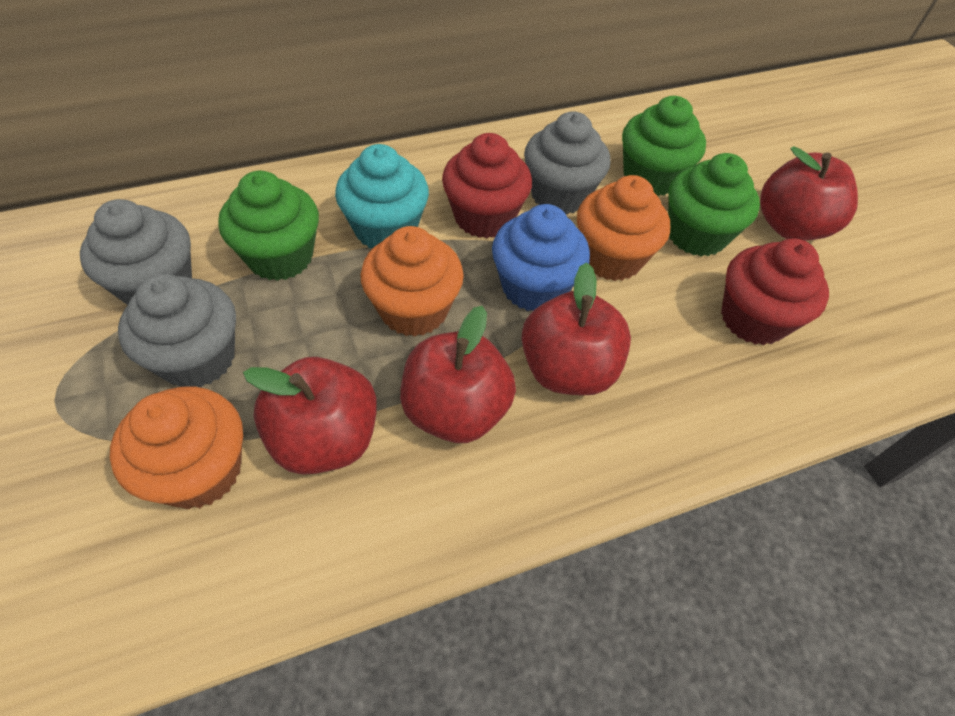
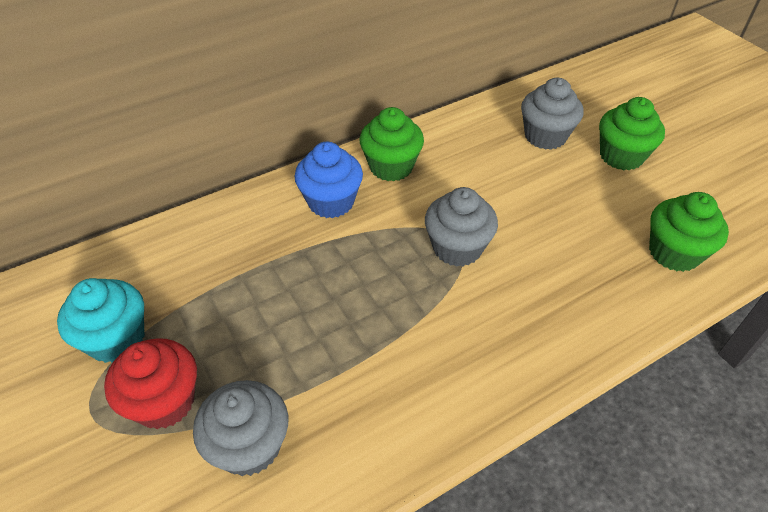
orange cupcake: [110,387,243,509] [361,226,464,337] [577,175,670,281] = 3 -> none = 0
red apple: [243,357,377,474] [400,306,516,443] [521,262,631,395] [760,146,858,241] = 4 -> none = 0
red cupcake: [442,133,532,238] [721,239,829,345] = 2 -> [104,338,197,429] = 1

